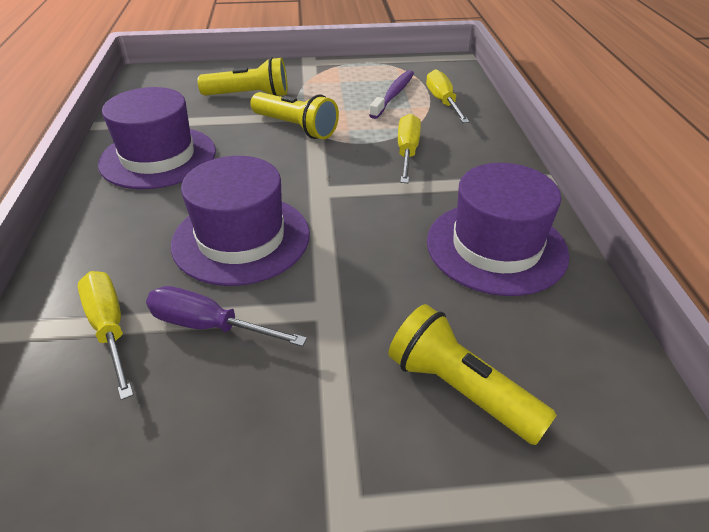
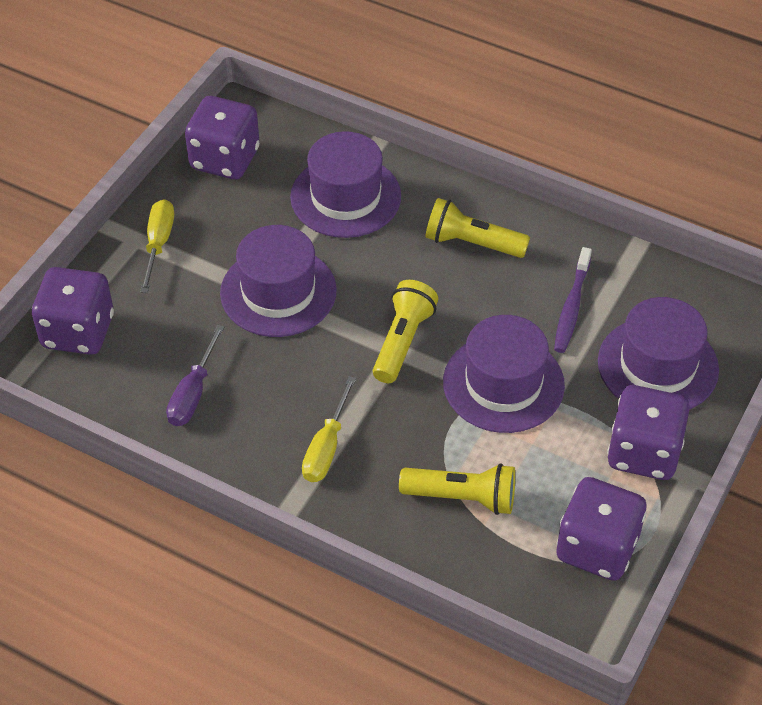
purple dice: none = 0 -> [32,267,114,355] [185,96,260,180] [556,477,647,581] [607,385,690,480] = 4
purple hat: [98,87,216,189] [171,156,310,286] [427,163,569,296] = 3 -> [220,225,337,337] [290,131,401,238] [443,315,565,433] [598,297,719,409] = 4
yellow screwdriver: [78,271,134,400] [398,114,421,183] [426,69,470,123] = 3 -> [140,199,174,293] [302,376,356,482] = 2

